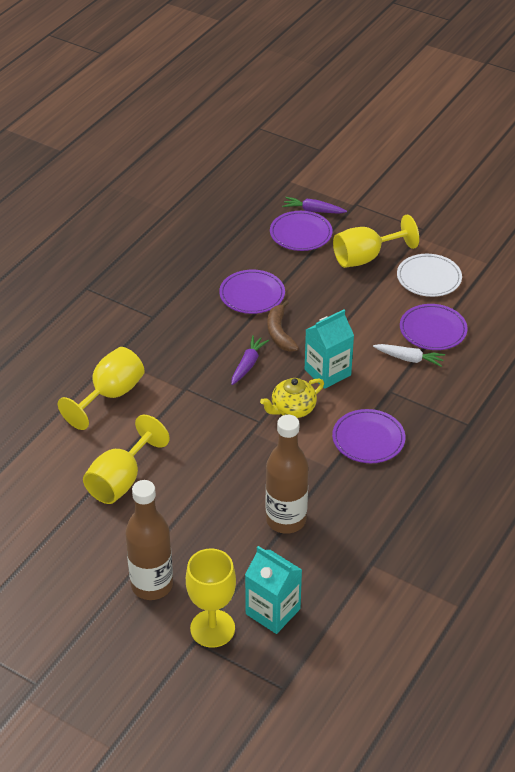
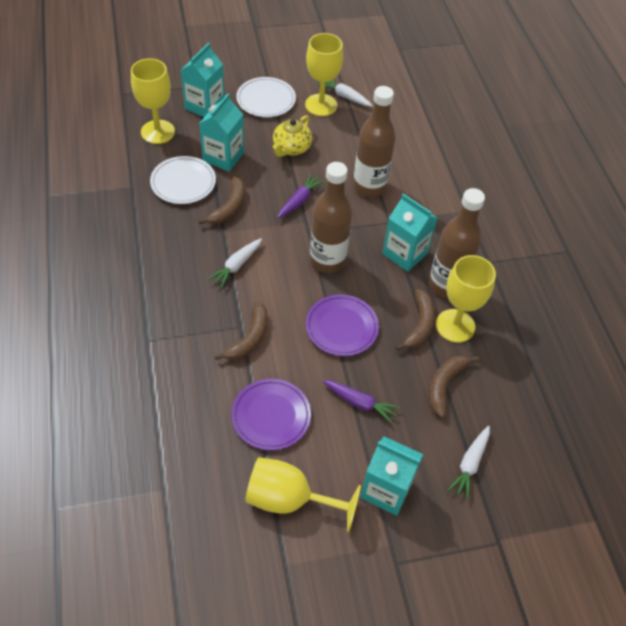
brown banana: [267,300,299,352] = 1 -> [198,177,245,224] [214,301,268,360] [396,289,435,351] [429,356,479,418] = 4
brown bottle: [125,480,173,600] [266,415,309,534] = 2 -> [310,162,352,273] [353,86,396,197] [429,188,485,298] = 3
purple plate: [219,270,285,314] [270,211,333,251] [332,409,405,463] [400,304,468,350] = 4 -> [231,379,311,450] [306,295,379,356] = 2
turquoise carton: [245,546,302,634] [305,310,354,389] = 2 -> [181,43,225,117] [199,93,244,172] [360,436,423,516] [382,194,437,272] = 4
white carrot: [373,344,445,367] = 1 -> [208,238,262,288] [317,80,373,106] [448,426,490,500] = 3
white plate: [397,254,462,297] = 1 -> [150,156,216,204] [236,77,296,117] = 2

